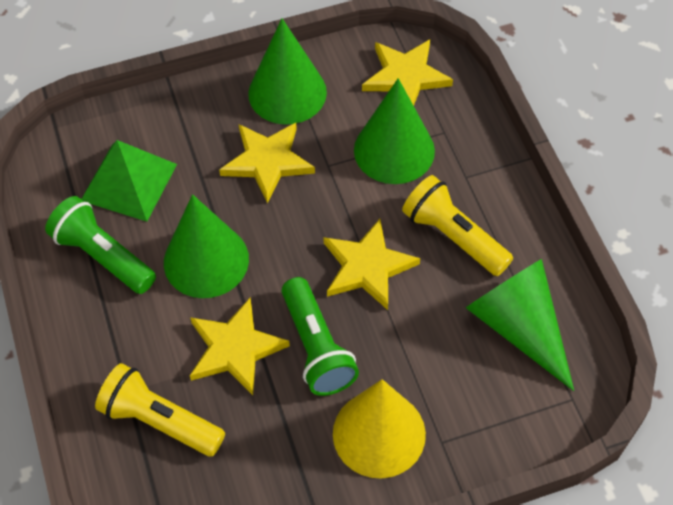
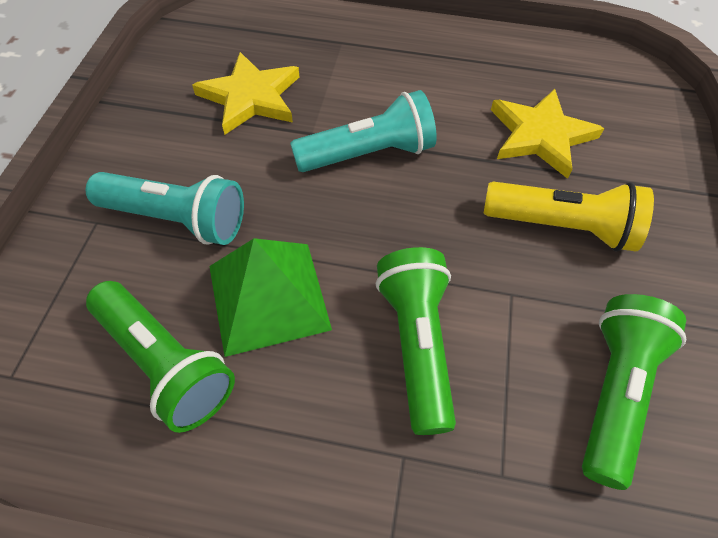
green cone: [164,194,249,298] [248,18,327,125] [354,78,435,184] [466,259,574,391] = 4 -> none = 0
green flashlight: [45,196,156,294] [282,277,359,396] = 2 -> [86,281,235,433] [376,247,456,435] [582,294,687,490] = 3
turquoise flashlight: none = 0 -> [86,172,244,245] [290,90,437,172] = 2
yellow cone: [333,379,426,479] = 1 -> none = 0
yellow flashlight: [95,363,225,456] [402,175,513,276] = 2 -> [483,181,654,252] = 1
yellow star: [190,298,290,395] [219,123,315,204] [323,219,420,310] [362,40,453,106] = 4 -> [192,52,299,135] [491,89,604,179] = 2

